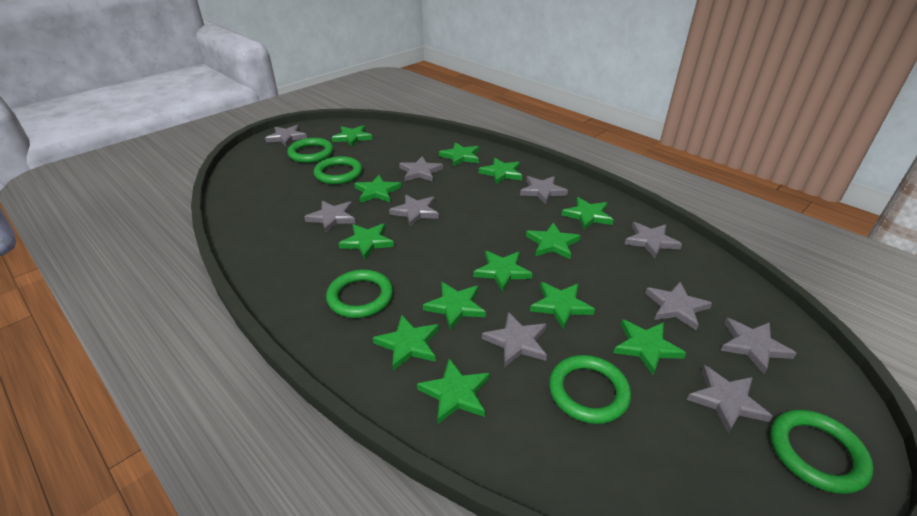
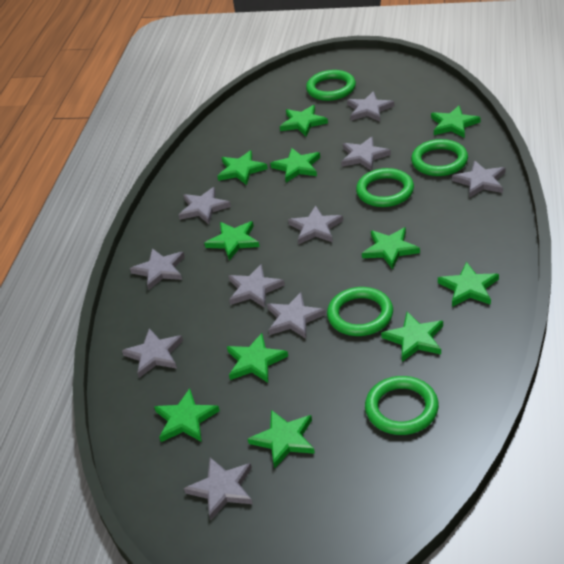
green star: [332,125,373,147] [338,223,394,259] [354,175,401,203] [373,315,439,371] [417,358,489,424] [423,282,486,330] [439,142,479,167] [473,251,533,292] [479,158,522,184] [526,222,581,259] [530,282,595,330] [562,197,614,230] [613,319,686,375] = 13 -> [154,389,220,442] [204,221,260,260] [217,150,268,185] [227,333,288,383] [248,410,315,469] [270,148,320,182] [280,105,328,137] [362,227,420,269] [381,312,443,362] [431,106,480,138] [438,262,499,307] = 11

